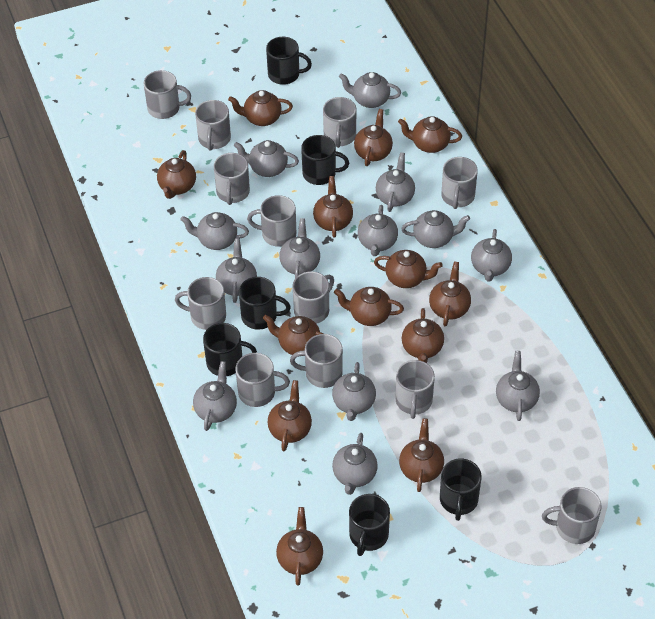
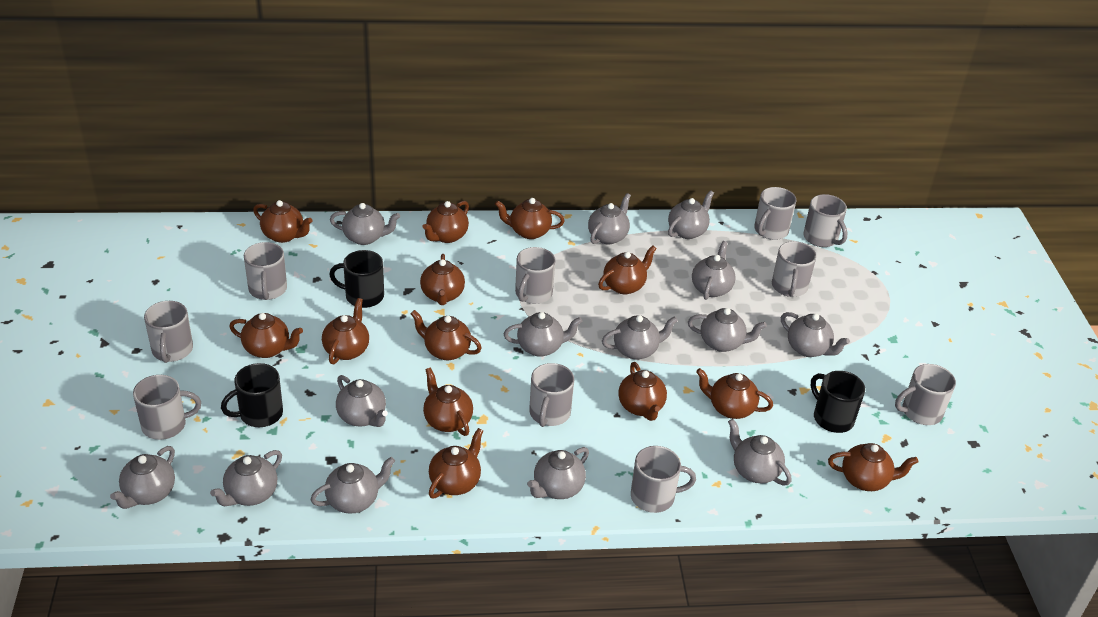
black mug: [203,323,257,376] [239,277,291,330] [266,37,312,85] [301,135,349,185] [349,494,390,556] [440,459,482,521] = 6 -> [221,363,283,427] [329,250,384,308] [811,371,865,433] = 3
grey mug: [144,70,191,119] [175,277,226,330] [195,100,231,151] [214,153,250,205] [236,353,290,407] [247,195,296,247] [290,334,343,388] [293,271,334,324] [323,97,356,148] [396,360,435,419] [441,157,478,209] [542,487,601,544] = 12 -> [133,375,201,440] [144,301,193,363] [244,242,287,300] [515,247,556,304] [529,363,574,427] [631,446,696,513] [754,187,797,240] [772,241,817,297] [803,194,848,247] [895,364,956,425] = 10
grey teapot: [180,212,249,250] [193,361,237,431] [216,238,257,303] [234,140,299,177] [279,218,320,278] [332,362,376,421] [332,433,378,495] [339,72,401,108] [358,205,398,256] [376,152,415,212] [401,210,470,248] [471,229,512,282] [496,351,540,421] = 13 -> [110,446,175,509] [210,450,282,506] [311,457,395,514] [330,203,400,245] [336,375,388,427] [504,312,582,357] [527,447,589,499] [588,193,631,245] [602,315,678,360] [668,190,714,239] [688,308,767,352] [692,241,736,300] [728,419,791,485] [781,312,850,357] = 14

